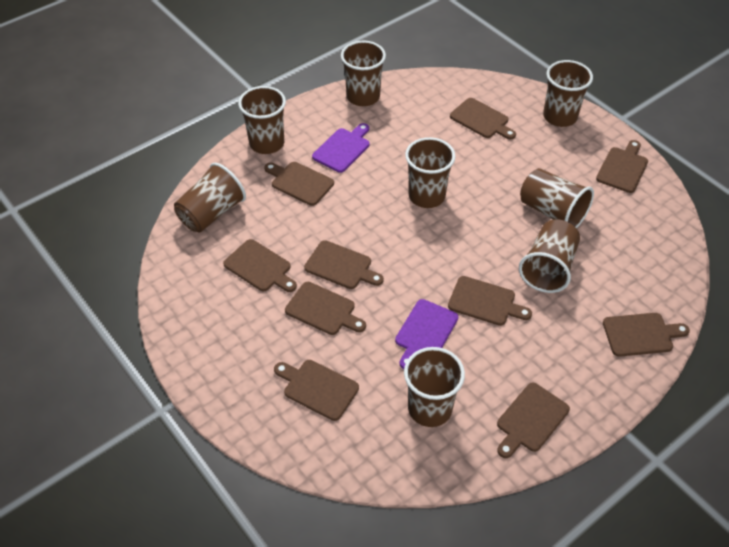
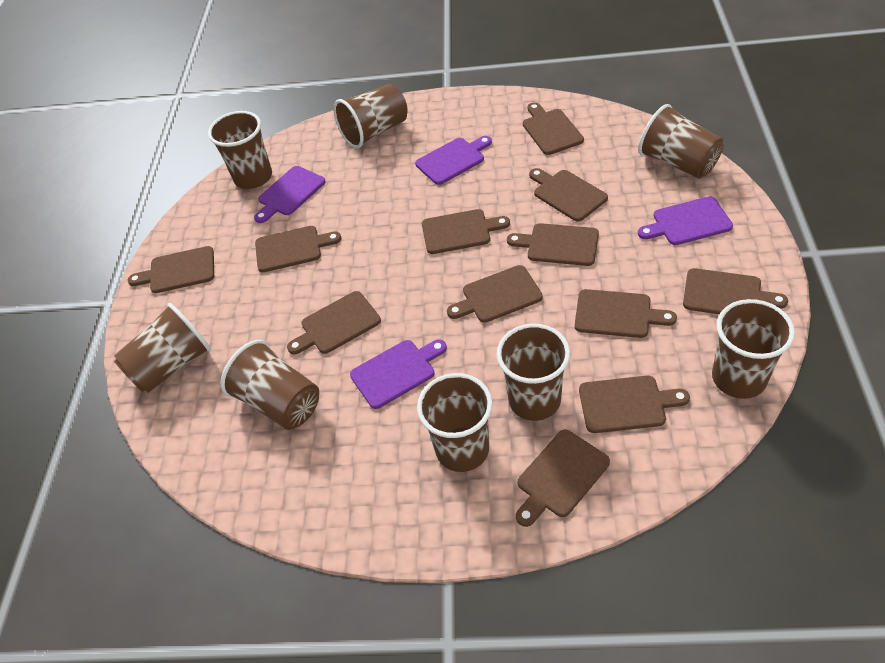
brown cutting board: [223,239,297,292] [264,162,334,206] [274,360,359,421] [285,282,366,335] [304,240,384,289] [448,276,532,326] [450,98,516,139] [497,382,570,458] [596,140,648,193] [603,313,690,357] = 10 -> [128,246,214,293] [255,226,341,272] [287,291,381,355] [422,209,510,254] [447,265,543,323] [507,223,599,266] [516,429,610,527] [523,102,584,155] [529,168,608,222] [575,289,677,338] [579,375,690,433] [683,268,788,314] = 12
purple cutting board: [312,123,370,173] [395,299,458,369] = 2 -> [254,166,326,223] [350,339,447,409] [415,136,492,185] [638,196,733,245] = 4

